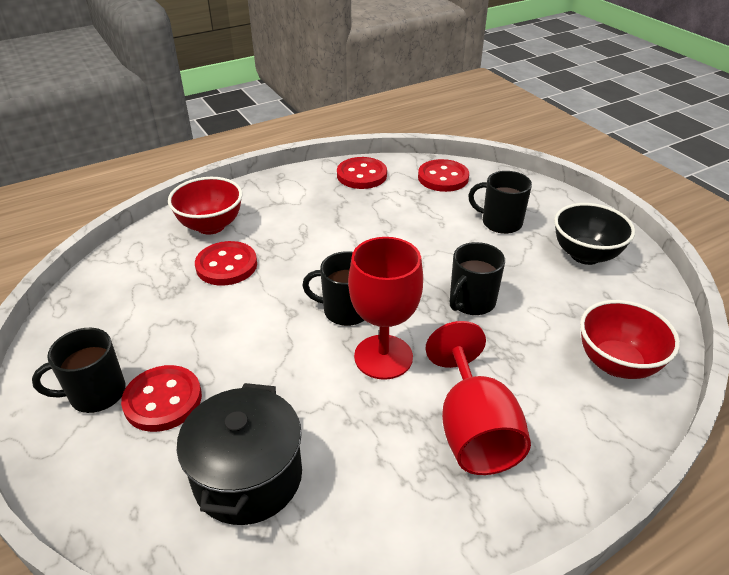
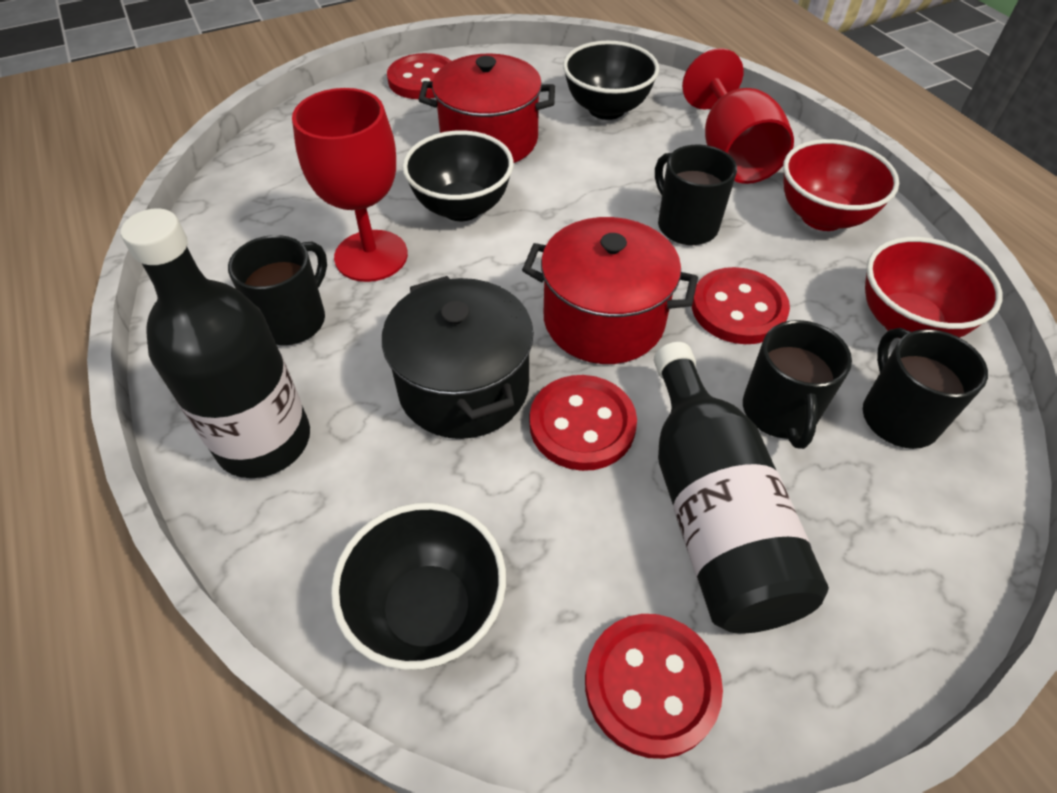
black bottle: none = 0 -> [121,208,310,478] [654,342,829,633] = 2
black bowl: [554,203,635,265] = 1 -> [331,502,506,670] [402,130,513,221] [563,41,659,120] = 3
red pot: none = 0 -> [418,53,555,163] [522,217,698,364] = 2

